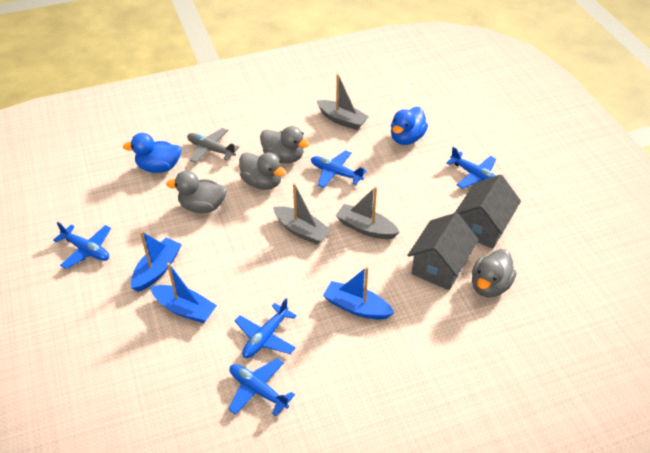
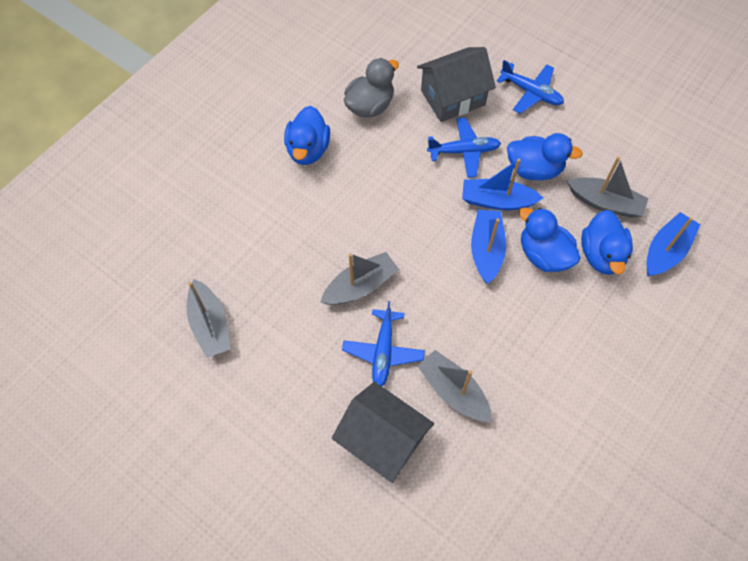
blue duck: [123,133,182,173] [391,107,428,145] = 2 -> [284,106,330,165] [507,133,583,180] [519,207,580,272] [581,210,633,275] = 4
blue plane: [53,222,111,269] [228,358,295,416] [235,298,297,358] [311,150,367,188] [446,147,496,189] = 5 -> [342,301,425,386] [427,117,501,178] [497,60,564,114] = 3
grey boat: [273,183,331,245] [317,74,369,130] [335,186,400,239] = 3 -> [187,279,231,358] [321,252,399,305] [418,350,492,422] [567,157,648,218] = 4
grey duck: [166,171,227,213] [239,152,286,190] [260,126,310,163] [472,249,517,297] = 4 -> [344,58,399,117] = 1
grey plane: [187,128,239,163] = 1 -> none = 0

